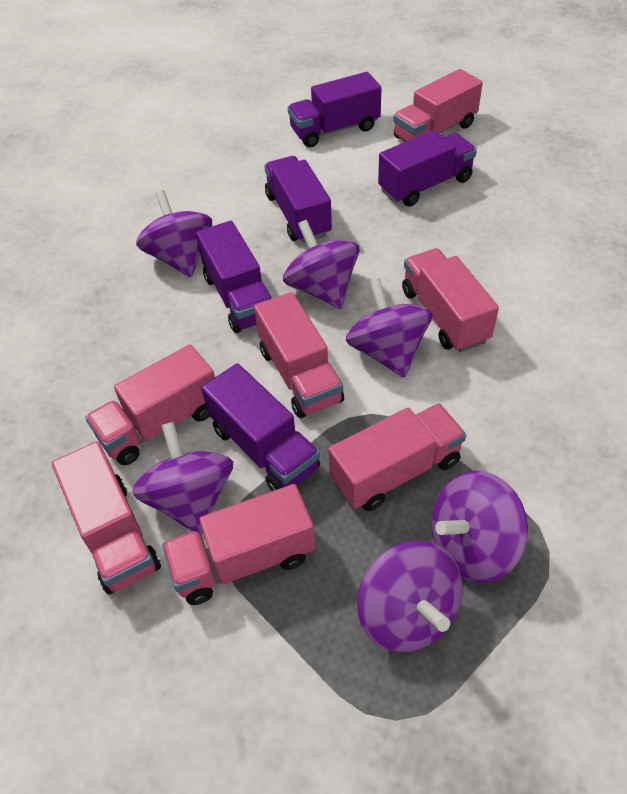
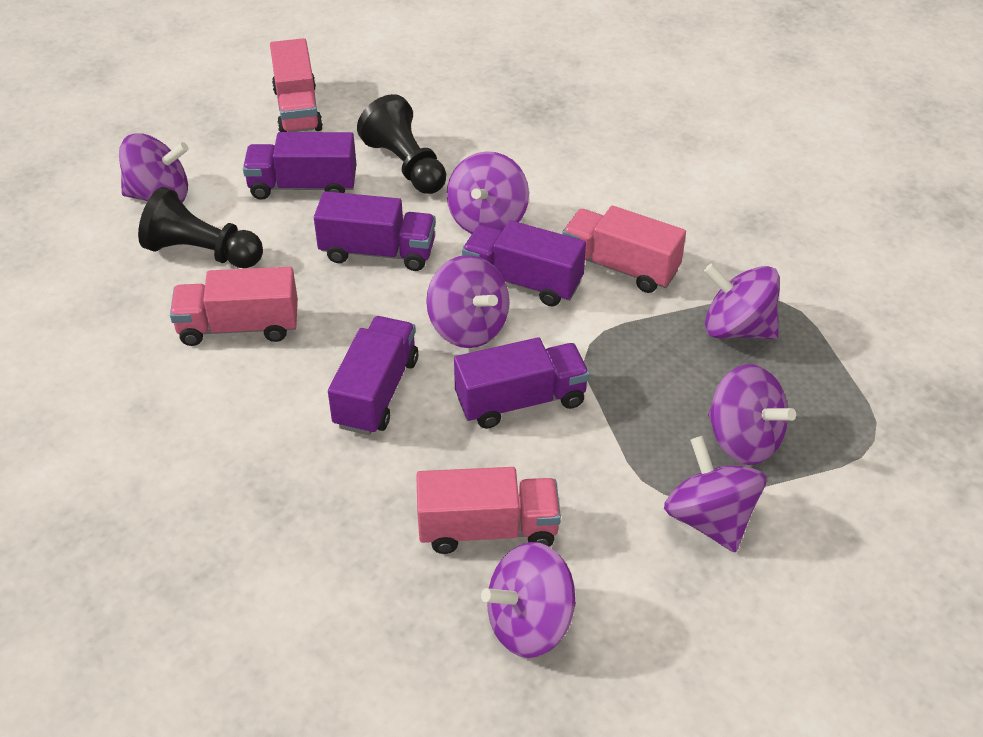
black pawn: none = 0 -> [138,187,263,268] [357,94,446,194] = 2
pink truck: [52,441,161,594] [85,344,215,465] [162,484,315,605] [254,292,344,418] [328,403,466,511] [393,69,483,142] [402,248,499,352] = 7 -> [170,267,298,346] [270,38,323,132] [416,467,561,554] [562,206,686,293] = 4
purple spinning top: [132,422,233,535] [136,190,212,277] [283,220,359,309] [346,278,432,378] [357,541,463,652] [432,471,528,583] = 6 -> [119,133,189,202] [426,255,509,348] [446,151,529,234] [481,542,576,658] [664,436,767,552] [704,263,780,339] [708,364,796,465] = 7

